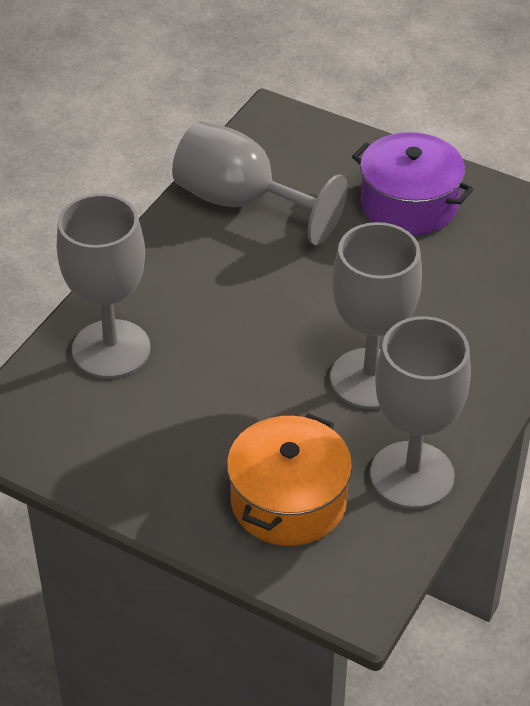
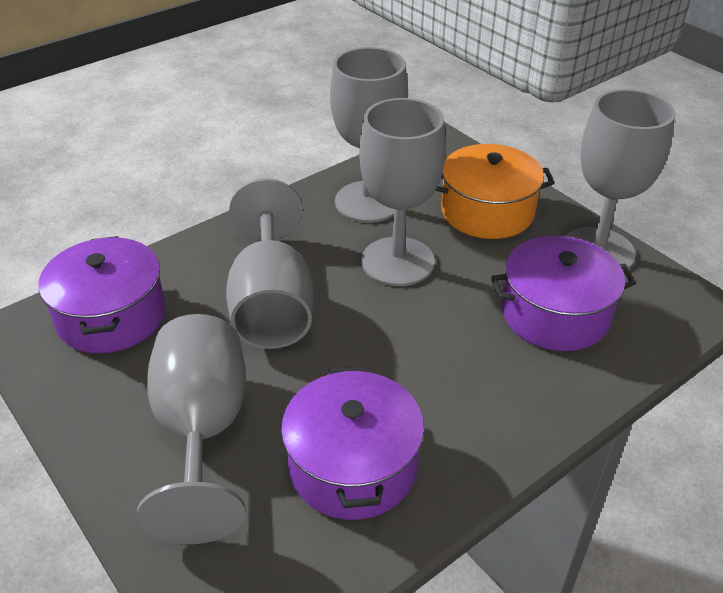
grey goblet: [57,194,151,378] [172,121,348,245] [330,222,422,409] [370,316,471,509] = 4 -> [137,314,246,544] [226,179,314,349] [330,47,408,223] [359,98,446,286] [566,89,676,269] = 5
purple pot: [352,132,473,236] = 1 -> [39,236,166,354] [281,367,424,520] [491,236,636,351] = 3

